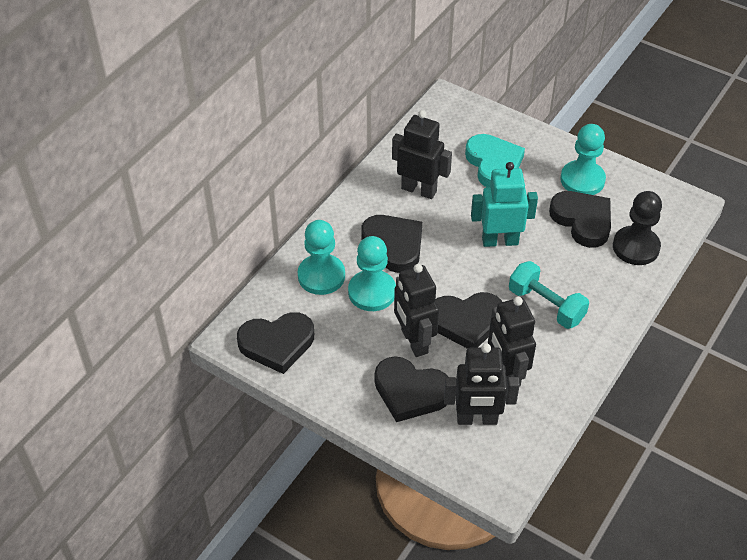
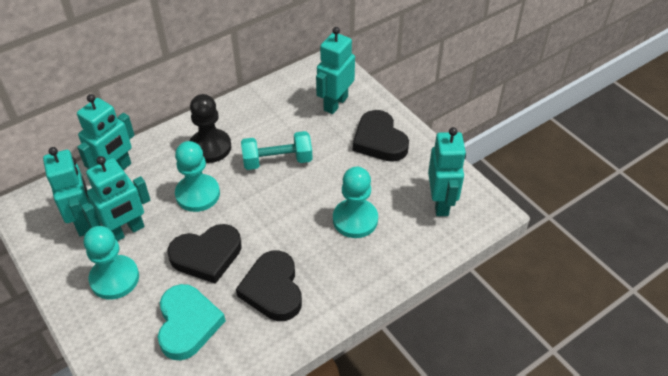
black heart: [237,312,314,374] [361,215,422,273] [375,356,448,422] [435,292,502,349] [549,191,611,248] = 5 -> [168,224,242,284] [236,250,302,321] [353,110,409,162] = 3
black robot: [392,110,452,199] [394,264,439,357] [444,343,520,425] [488,297,536,387] = 4 -> none = 0
turquoise robot: [471,162,538,247] = 1 -> [43,147,91,237] [77,94,135,170] [81,156,150,241] [316,27,355,114] [428,127,466,216] = 5

